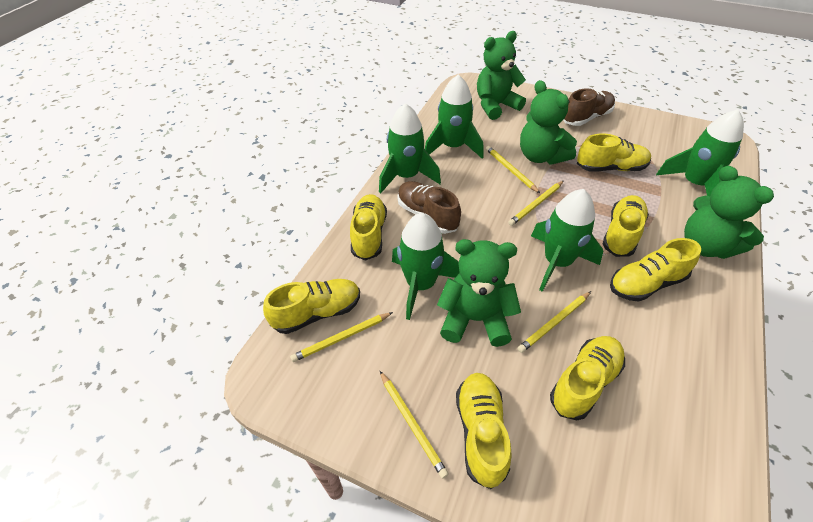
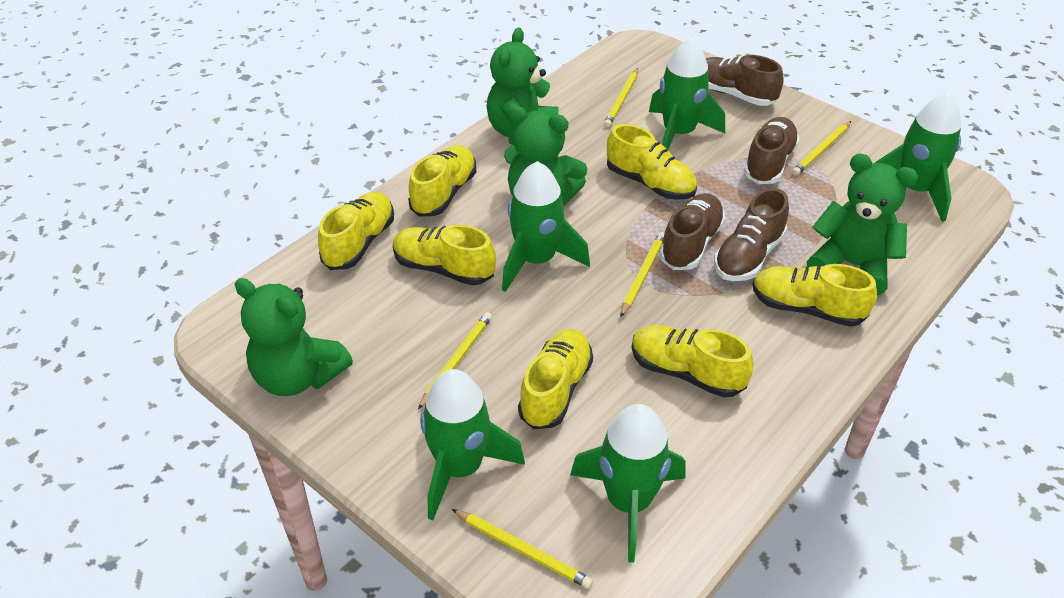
brown shoe: [397,181,461,234] [563,89,615,126] = 2 -> [659,193,725,270] [706,55,784,106] [714,188,789,281] [744,117,800,184] = 4

